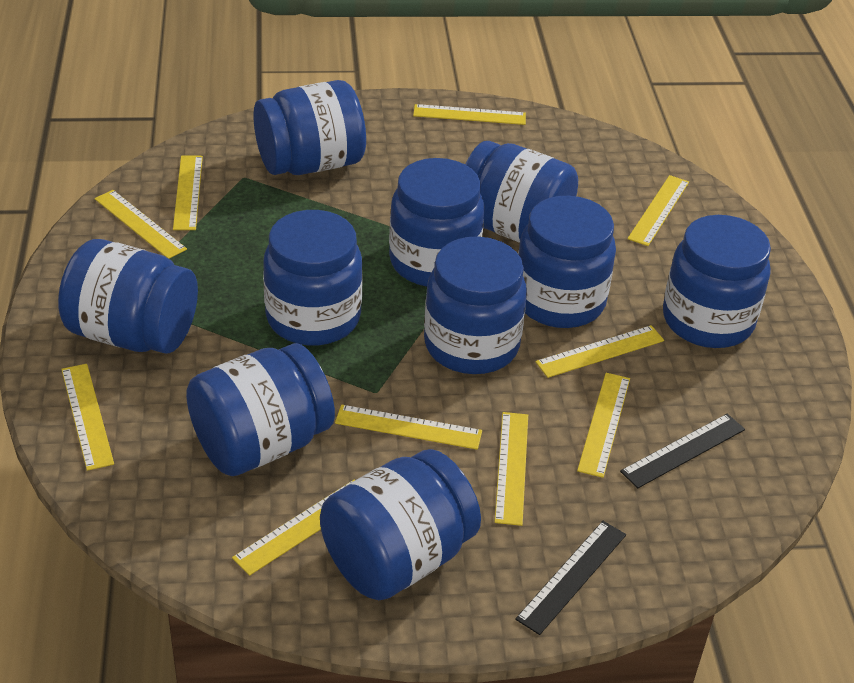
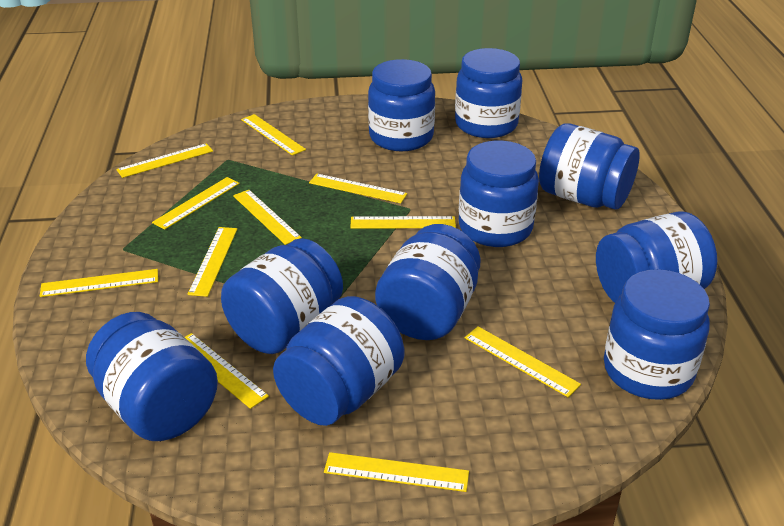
black ruler: [515,521,626,635] [620,414,745,488] = 2 -> none = 0
yellow ruler: [61,364,114,471] [95,190,187,259] [173,156,203,230] [232,480,355,576] [335,405,482,450] [413,104,526,125] [495,412,528,526] [536,325,664,378] [577,373,630,478] [628,175,689,246] = 10 -> [40,269,158,297] [116,143,213,178] [152,177,240,230] [185,333,269,409] [188,227,237,297] [233,190,302,245] [241,114,306,156] [309,174,407,203] [324,452,469,492] [350,216,456,229] [465,326,581,397] = 11

